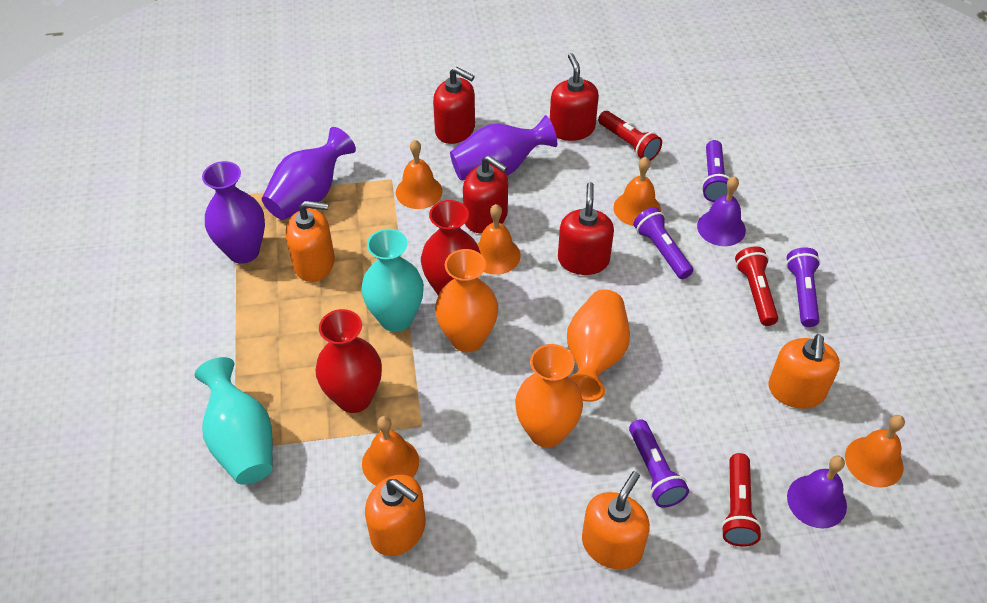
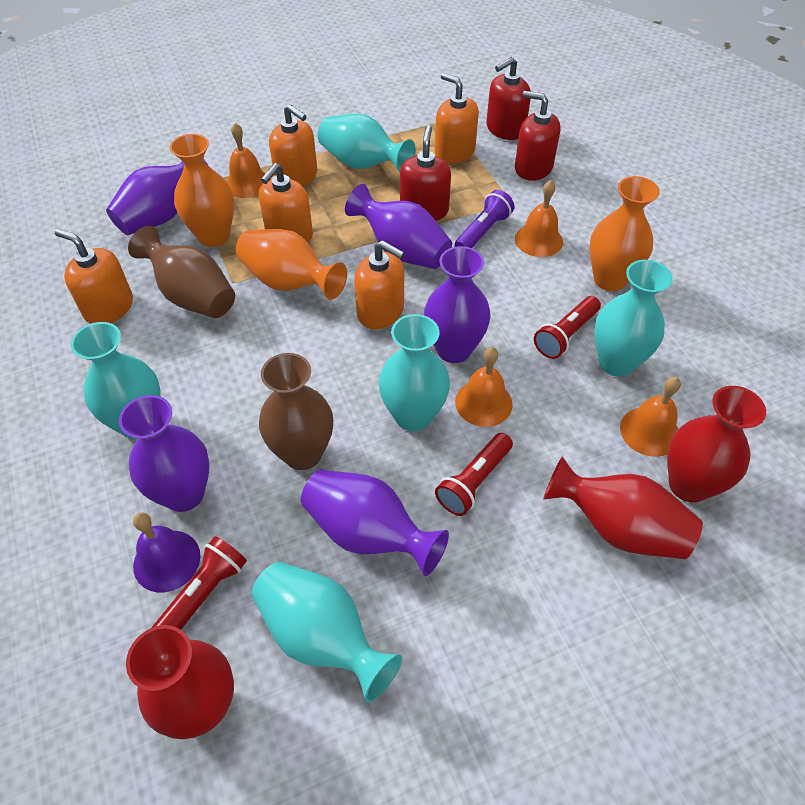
brown vase: none = 0 -> [128,226,235,318] [259,353,333,470] = 2
orange bell: [362,416,419,485] [396,140,443,209] [477,204,521,275] [613,157,661,226] [845,415,905,488] = 5 -> [226,123,265,198] [455,347,513,427] [515,180,563,257] [620,377,681,457] = 4
orange soap dispenser: [286,201,335,282] [365,475,426,556] [582,471,650,570] [768,334,840,409] = 4 -> [55,229,133,324] [259,163,313,242] [269,104,317,186] [354,240,404,329] [435,73,479,164] = 5
purple bell: [697,176,746,246] [787,456,847,529] = 2 -> [133,512,200,593] = 1
purple flashlight: [629,419,689,508] [633,207,693,279] [702,140,730,202] [786,247,820,327] = 4 -> [455,190,515,248] = 1
purple vase: [202,161,265,264] [262,127,356,220] [450,115,557,180] = 3 -> [106,159,208,235] [119,395,210,512] [301,470,449,576] [345,184,452,269] [424,246,491,363] = 5
red soap dispenser: [433,67,475,144] [463,156,508,233] [550,53,599,141] [558,182,614,275] = 4 -> [400,125,451,221] [486,57,531,140] [515,91,561,181] = 3
red vase: [315,309,382,413] [421,200,481,295] = 2 -> [126,625,234,739] [543,456,703,559] [667,386,766,503] = 3
turquoise vase: [195,357,273,485] [361,229,424,332] = 2 -> [71,322,161,439] [251,562,402,703] [318,114,416,172] [378,314,450,432] [594,260,673,377] = 5

